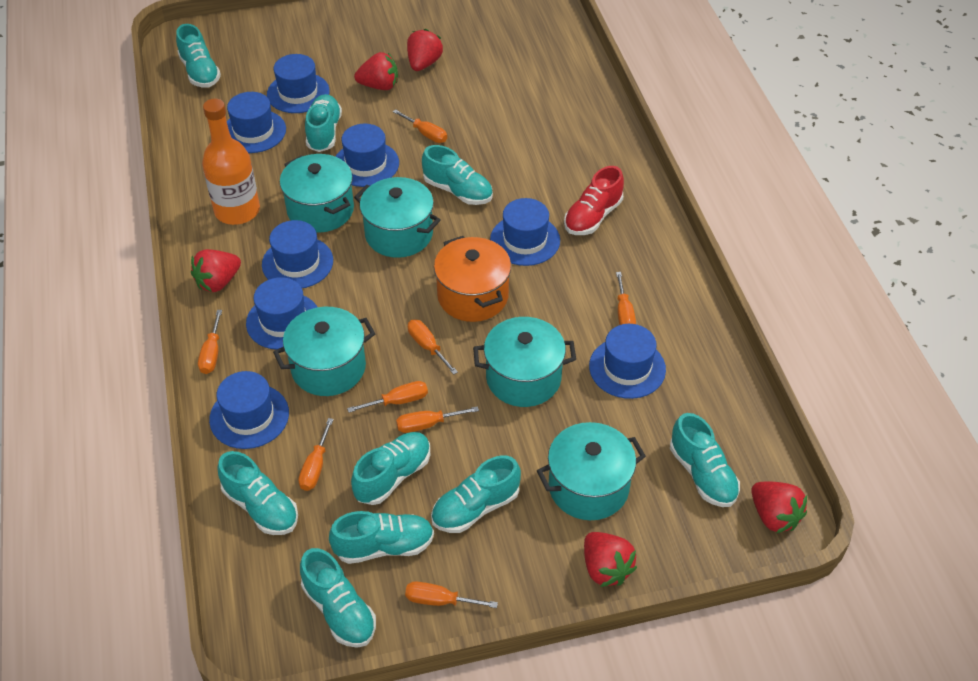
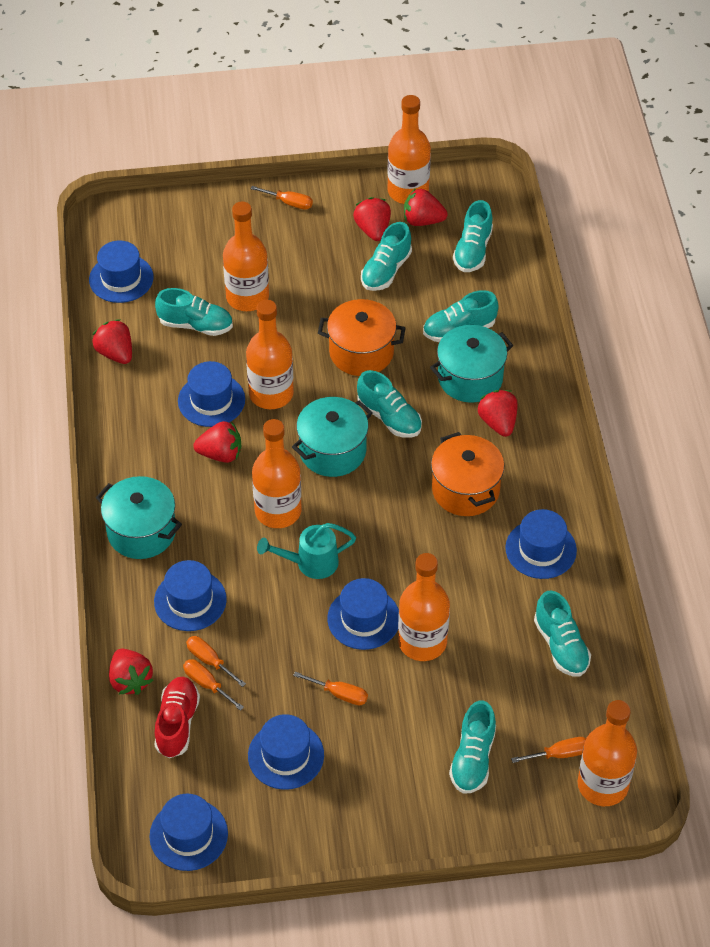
blue hat: [209,371,289,449] [227,92,286,153] [246,277,317,350] [262,220,333,288] [267,54,330,113] [335,124,399,187] [490,198,560,266] [589,324,666,399] = 8 -> [89,240,153,303] [149,794,228,871] [154,560,227,631] [178,361,245,427] [248,714,324,790] [327,578,399,650] [505,509,577,579] = 7
orange bottle: [202,98,260,225] = 1 -> [223,202,269,311] [246,300,294,409] [252,419,301,528] [387,95,431,204] [398,553,450,661] [578,700,637,806] = 6
orange pot: [434,236,511,322] = 1 -> [318,299,406,376] [431,432,504,516] = 2
orange screwdriver: [198,310,222,374] [298,418,334,491] [347,381,428,413] [393,109,447,143] [396,406,479,433] [405,581,498,608] [408,320,458,375] [616,272,636,325] = 8 -> [183,659,244,711] [186,636,246,687] [250,186,313,210] [293,672,368,705] [511,737,586,763] = 5
red strawberry: [191,249,241,292] [354,52,398,90] [407,29,443,71] [584,532,637,587] [751,482,807,533] = 5 -> [92,319,132,364] [109,649,153,695] [193,421,241,463] [353,197,391,241] [404,188,448,226] [478,390,518,437] = 6
turquoise pot: [273,307,375,396] [280,154,354,233] [354,177,441,258] [473,317,576,407] [537,422,646,520] = 5 -> [96,476,182,559] [292,397,373,477] [430,325,514,403] = 3
turquoise shoe: [176,24,221,88] [217,451,298,535] [300,548,376,648] [305,94,342,152] [329,511,434,564] [351,432,430,505] [422,145,493,205] [431,456,521,533] [670,413,740,507] = 9 -> [155,288,233,336] [357,370,422,438] [361,222,412,291] [423,290,499,342] [449,700,496,794] [453,200,493,272] [534,590,591,677] = 7
turquoise watering can: none = 0 -> [257,523,356,579] = 1

